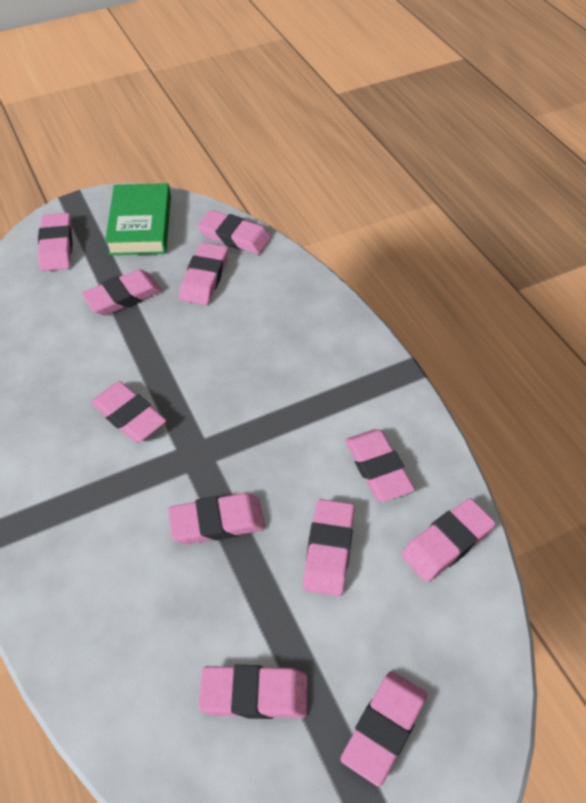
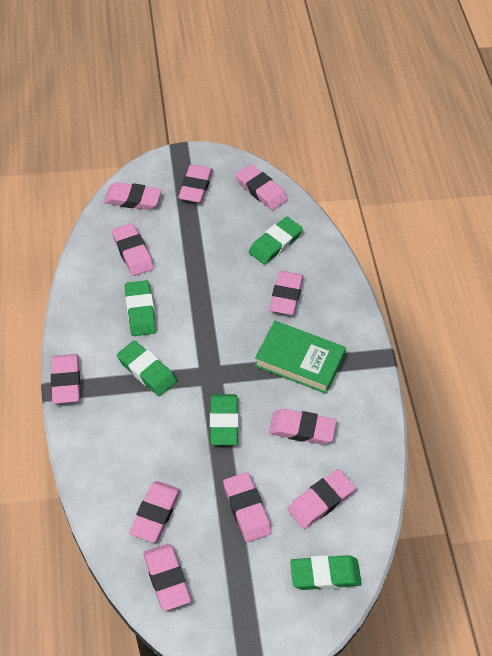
green eraser: none = 0 -> [117,341,177,396] [125,280,156,336] [210,394,239,445] [249,217,303,265] [290,555,362,590] = 5

